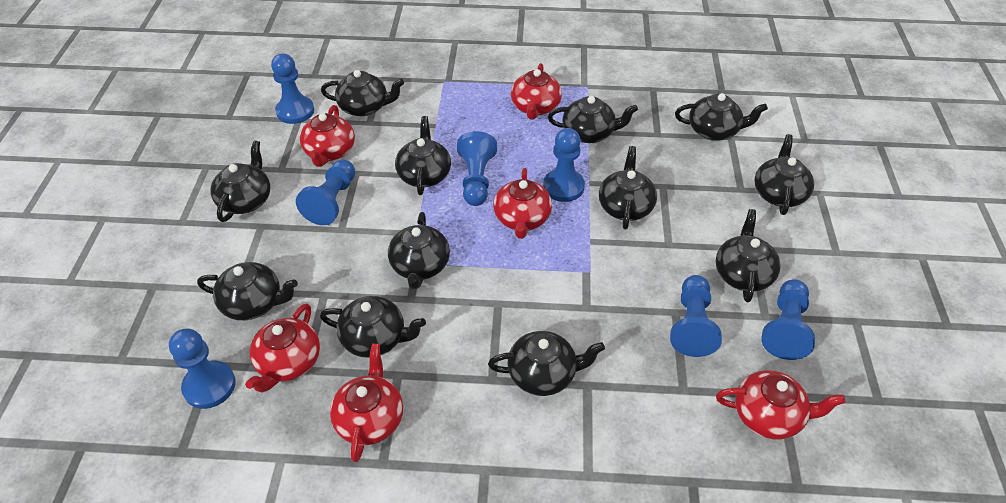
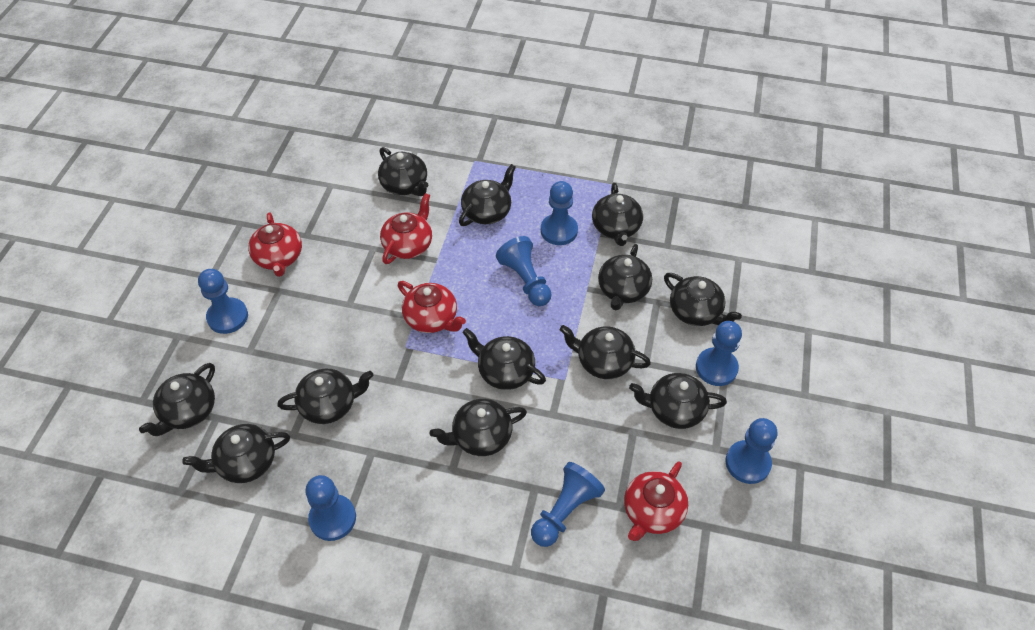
red teapot: [245,303,320,393] [300,105,355,167] [330,344,403,462] [493,168,552,239] [511,63,562,120] [716,370,846,440] = 6 -> [248,212,302,277] [380,193,432,264] [398,281,466,333] [624,461,688,541] = 4

